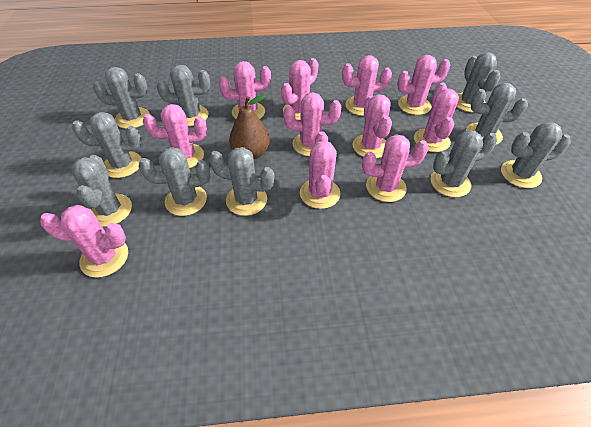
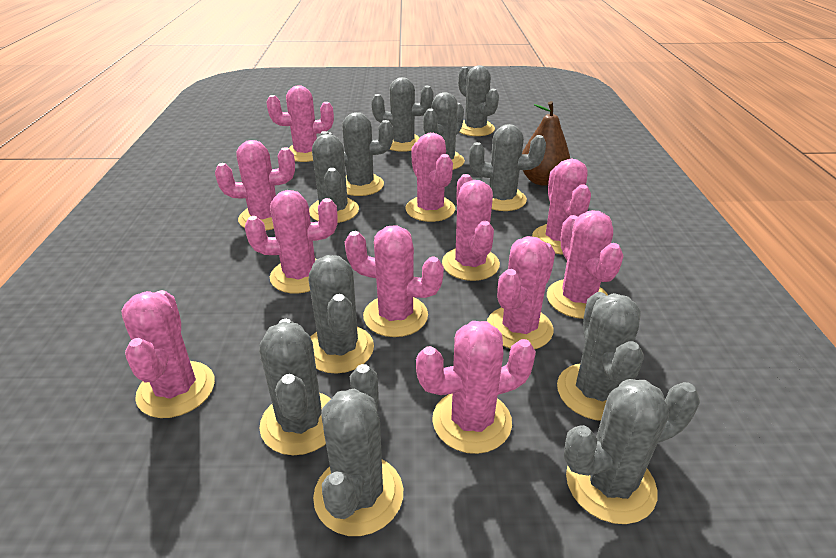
grey cactus: [71,155,132,227] [72,112,142,178] [93,67,150,129] [139,147,211,216] [157,65,210,126] [209,147,275,216] [431,130,497,197] [456,52,500,112] [466,83,528,145] [501,122,570,188] = 10 -> [259,319,331,455] [309,131,359,223] [309,255,374,374] [313,364,403,536] [328,112,393,196] [371,77,433,152] [423,92,465,170] [458,65,499,136] [469,124,546,211] [557,292,643,421] [564,379,700,524] = 11

